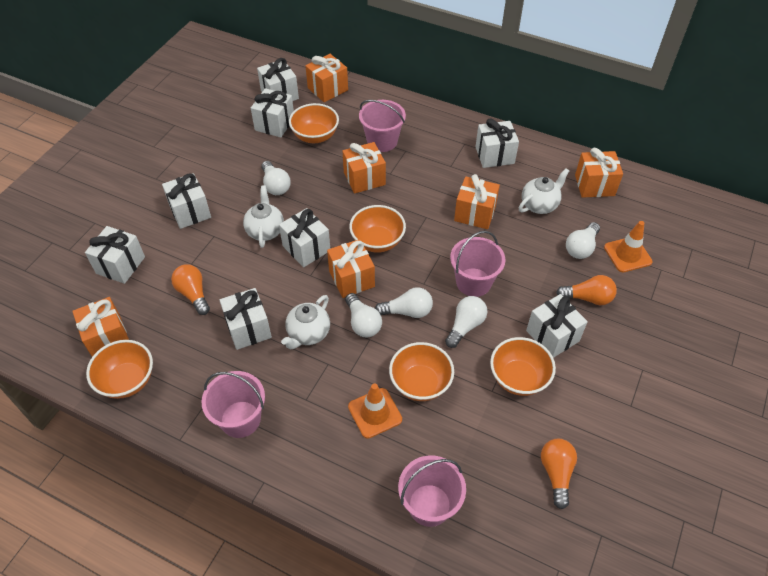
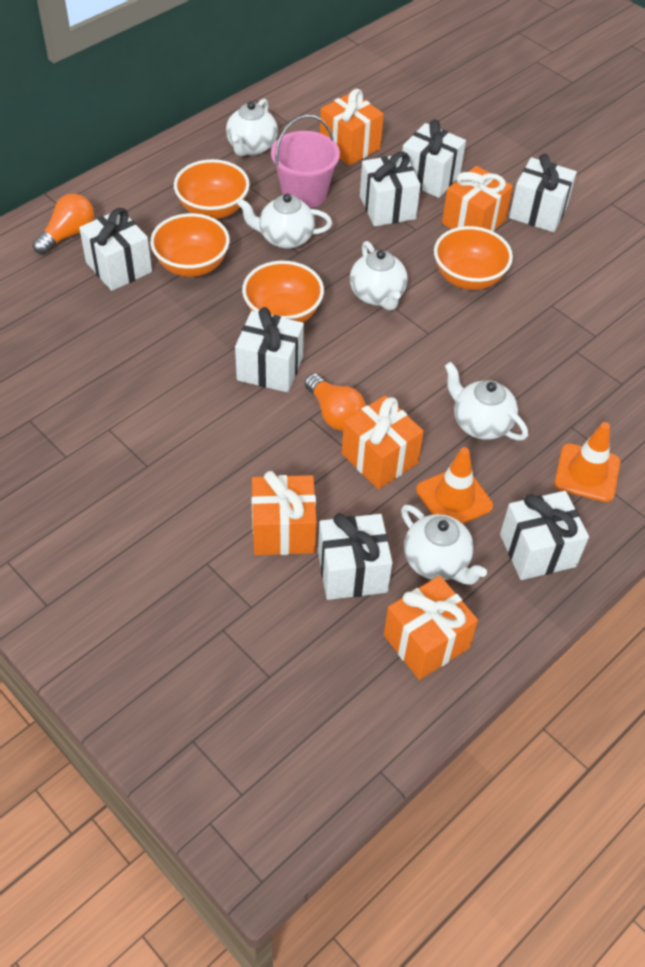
orange bowl: [86,340,153,399] [289,103,339,143] [349,205,406,253] [389,342,454,401] [490,337,556,396] = 5 -> [150,213,230,277] [174,159,250,219] [242,261,324,322] [434,226,513,290] = 4
orange gift: [72,297,129,357] [305,54,348,102] [327,239,375,298] [343,142,386,194] [454,174,500,229] [575,148,623,198] = 6 -> [251,471,317,555] [320,89,384,166] [342,395,424,489] [384,576,478,680] [442,166,513,232] = 5
orange light bulb: [171,264,210,315] [541,439,577,509] [556,275,617,305] = 3 -> [33,194,94,254] [305,373,366,431] = 2
pink bucket: [202,371,265,438] [359,100,406,152] [398,456,466,527] [450,231,505,297] = 4 -> [271,115,340,208] = 1
white gift: [85,226,145,284] [162,173,211,229] [220,288,272,350] [251,88,294,137] [257,58,299,101] [279,208,330,267] [475,119,519,168] [526,294,588,358] = 8 -> [79,208,152,291] [235,307,304,393] [318,513,393,600] [360,151,421,226] [402,119,466,198] [500,491,589,580] [509,154,577,232] = 7
white light bulb: [261,161,291,195] [345,293,382,338] [375,287,433,318] [445,296,487,348] [566,222,600,259] = 5 -> none = 0
white teapot: [243,185,284,248] [281,295,330,350] [519,168,569,214] = 3 -> [226,99,278,156] [237,194,332,249] [350,241,408,311] [401,505,487,585] [445,362,528,440] = 5

